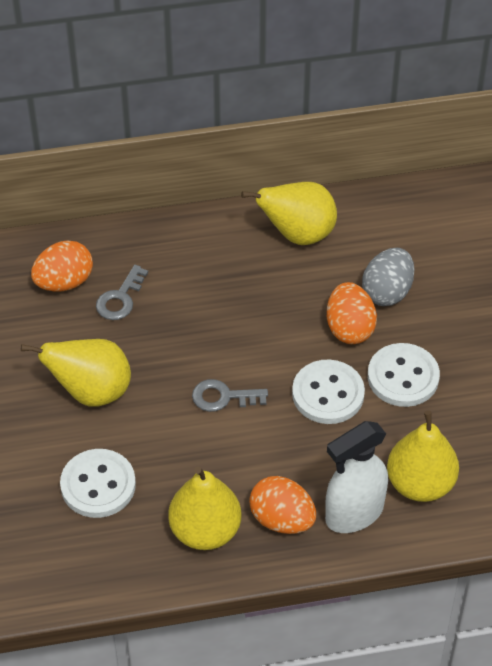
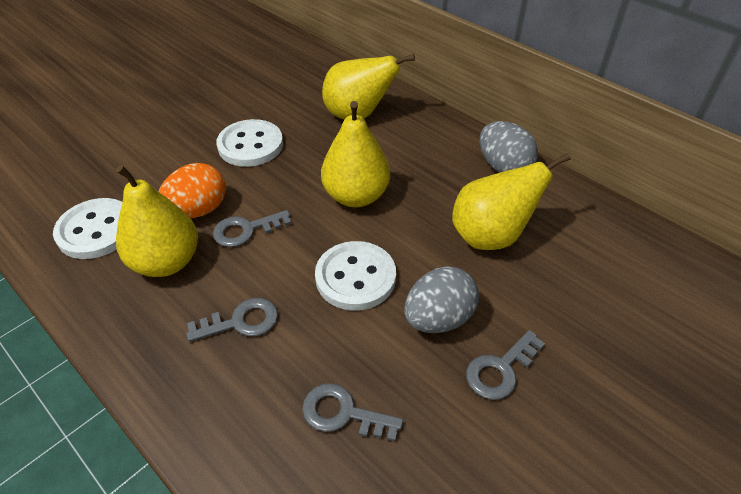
grey egg: [362,248,414,306] = 1 -> [404,267,479,333] [480,121,538,173] = 2
grey key: [96,265,148,320] [192,379,268,412] = 2 -> [186,298,278,342] [213,210,292,247] [302,383,403,441] [466,330,545,400] = 4
orange egg: [31,241,93,292] [249,476,316,534] [327,282,377,344] = 3 -> [159,163,226,218] = 1
white spray bottle: [325,421,388,533] = 1 -> none = 0

